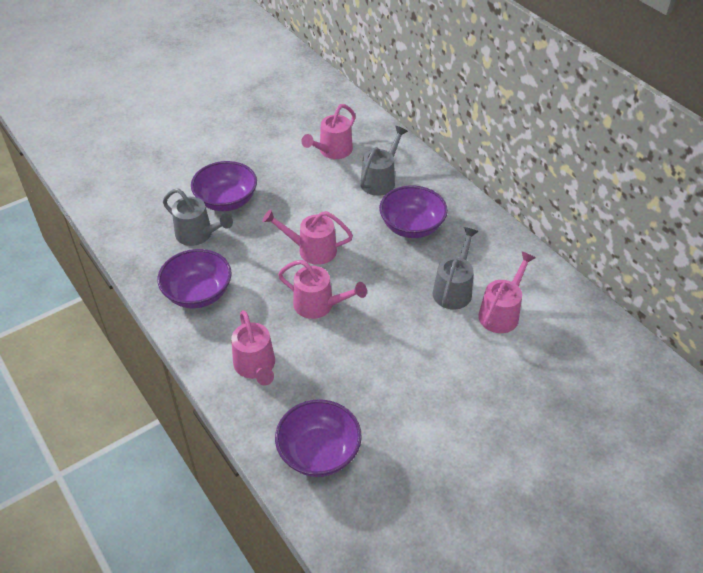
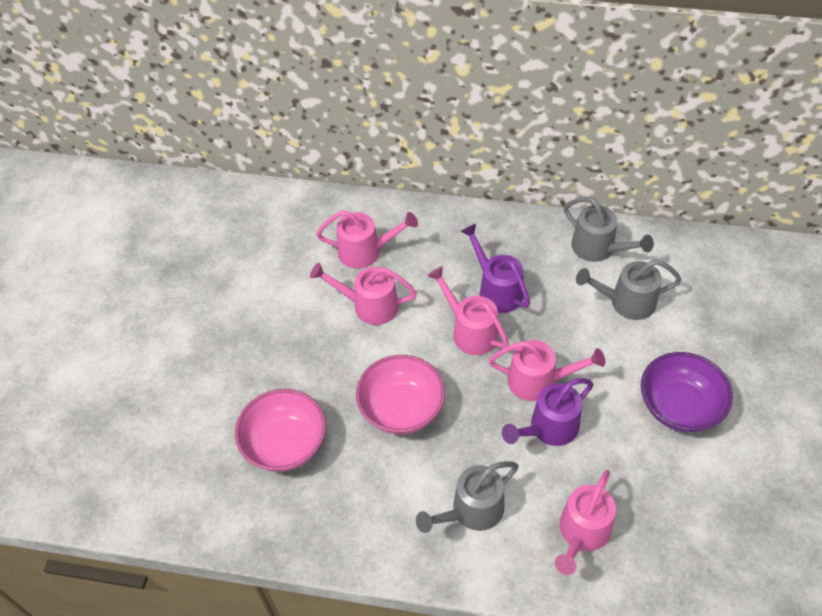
pink bowl: none = 0 -> [235,389,326,472] [356,355,445,434] = 2
purple bowl: [157,249,232,308] [191,161,257,211] [275,399,362,477] [379,186,448,238] = 4 -> [641,352,733,432] = 1
purple watering can: none = 0 -> [461,224,530,313] [502,378,594,446] = 2

